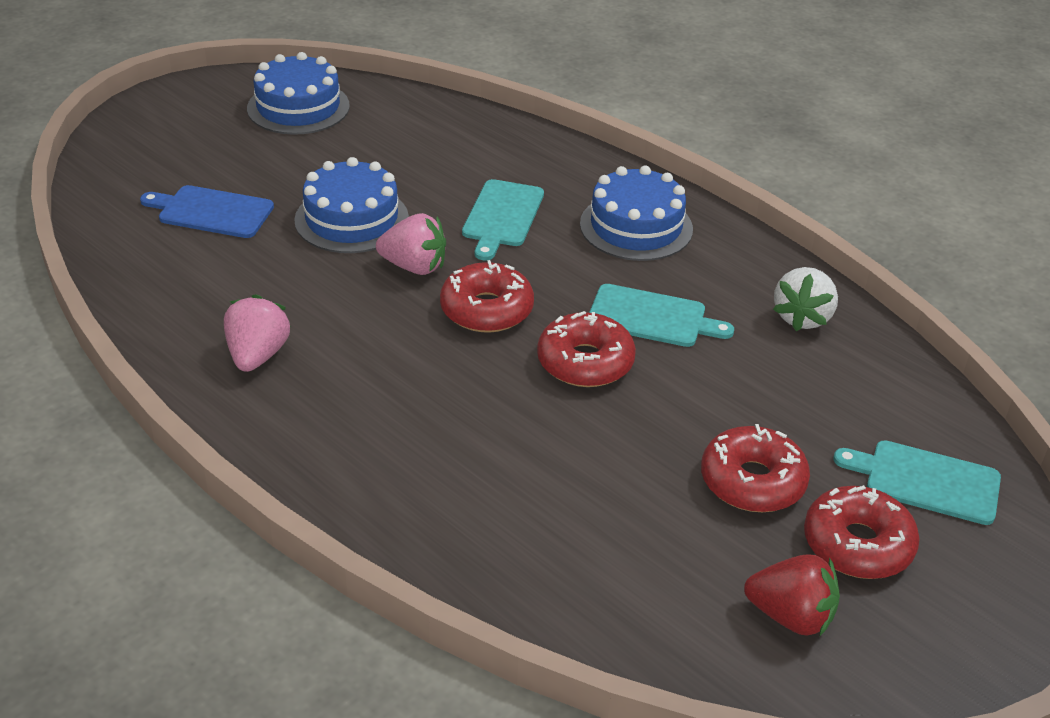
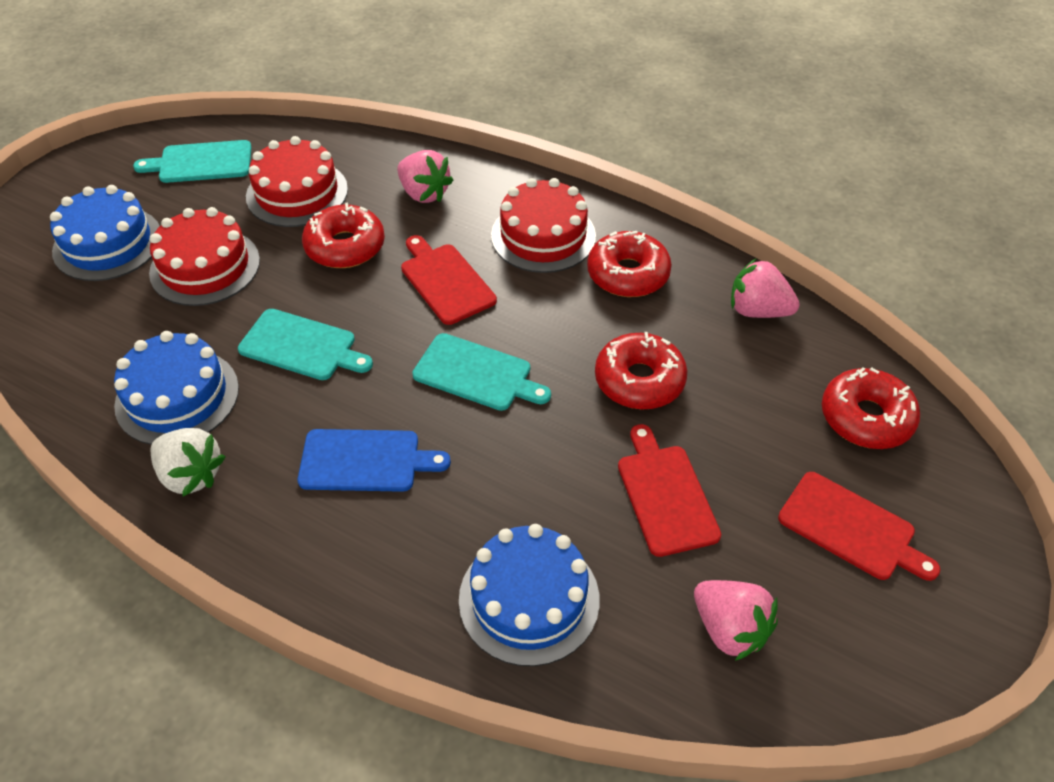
pink strawberry: [224,294,290,372] [376,213,446,275] = 2 -> [397,150,454,203] [694,580,778,661] [731,258,800,318] = 3
red cake: none = 0 -> [149,207,260,306] [246,136,348,227] [491,178,596,273] = 3
red cutting board: none = 0 -> [401,235,497,325] [618,424,721,557] [778,472,941,581] = 3
red strawberry: [744,554,840,636] = 1 -> none = 0

